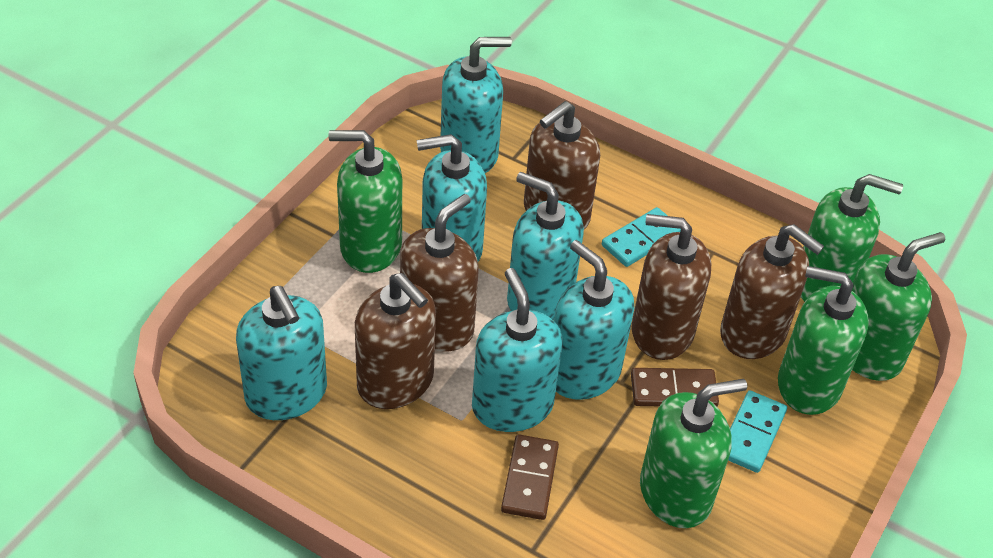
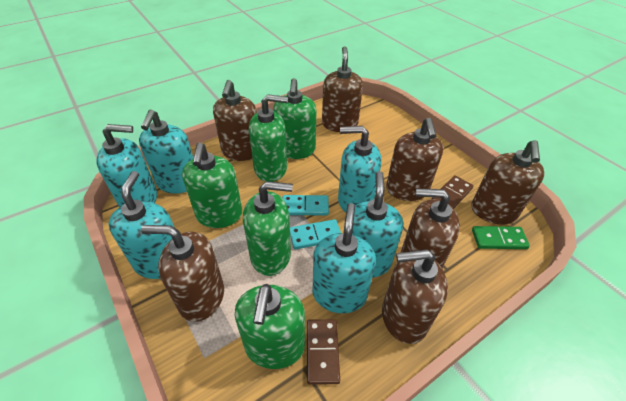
brown soap dispenser: [355,273,436,409] [400,194,478,352] [524,101,600,229] [632,214,711,360] [720,224,824,359] = 5 -> [141,225,224,322] [213,80,257,161] [322,46,363,132] [382,249,448,344] [386,118,443,201] [400,188,460,268] [471,140,545,225] = 7
green domino: none = 0 -> [472,226,530,249] = 1

